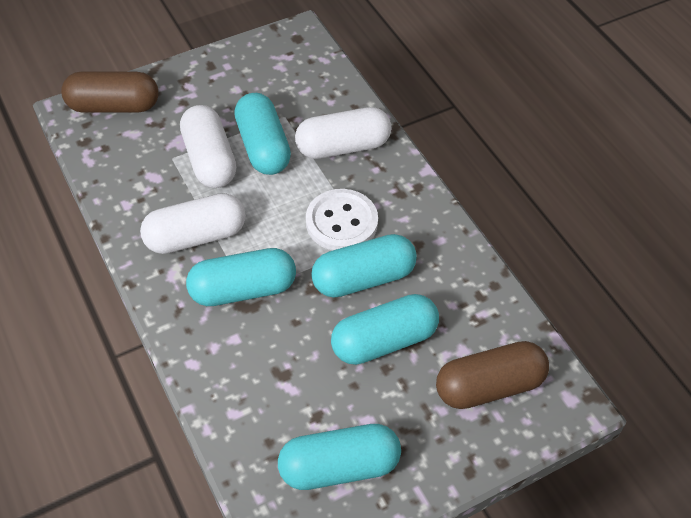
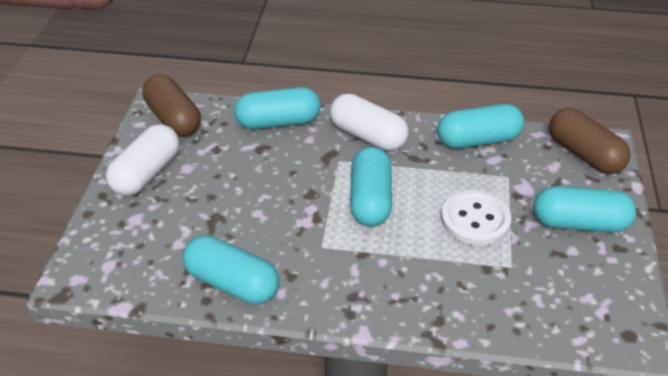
white capsule: [140,193,246,254] [180,105,237,188] [295,107,391,159] = 3 -> [106,124,179,196] [330,94,409,151] = 2

